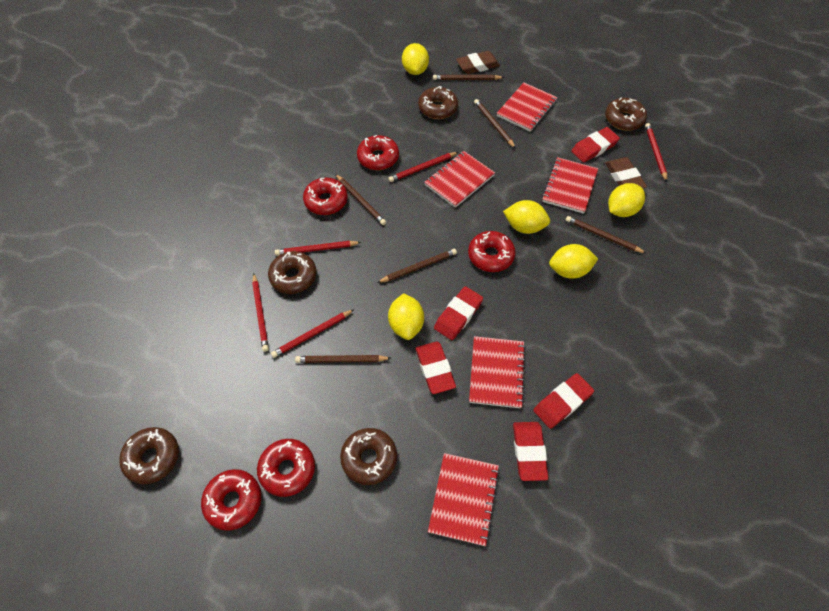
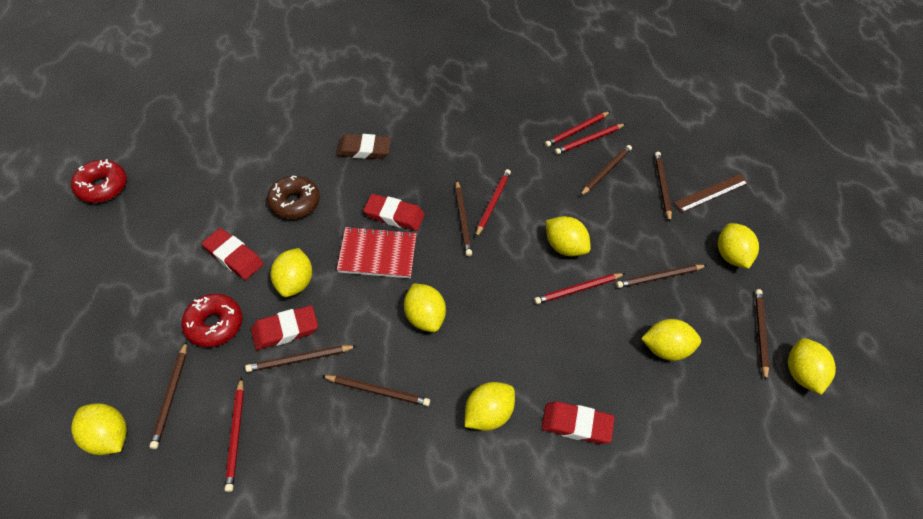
brown donut: [119,427,179,484] [268,251,317,294] [340,428,397,485] [418,86,458,119] [605,98,647,131] = 5 -> [267,176,320,219] = 1
brown eraser: [456,51,500,74] [605,157,647,188] = 2 -> [336,134,391,159] = 1
brown pencil: [295,355,391,363] [336,174,386,225] [377,249,457,283] [433,75,504,80] [474,99,516,148] [566,216,647,254] = 6 -> [149,341,187,449] [245,345,357,372] [322,375,430,406] [455,181,472,256] [580,145,632,196] [616,264,707,288] [655,152,672,223] [755,289,769,381] = 8
brown ruler: none = 0 -> [674,174,749,212] = 1
red donut: [201,469,261,531] [257,439,315,497] [303,178,348,215] [357,135,399,170] [468,231,515,272] = 5 -> [71,159,127,203] [181,294,243,347] = 2
red eraser: [416,342,456,394] [434,286,483,340] [513,422,548,481] [533,373,594,429] [571,127,620,163] = 5 -> [202,228,264,280] [251,305,318,350] [363,194,425,231] [541,401,615,444] = 4
red notebook: [424,151,495,208] [428,453,500,546] [469,336,526,408] [497,83,558,132] [542,157,598,214] = 5 -> [337,226,417,278] = 1
yellow lemon: [388,293,424,340] [402,43,429,75] [503,200,550,234] [549,244,598,279] [608,183,645,217] = 5 -> [71,403,127,455] [270,248,312,297] [404,283,446,332] [465,382,515,431] [546,216,591,256] [641,319,701,361] [718,223,759,269] [788,338,836,395] = 8

